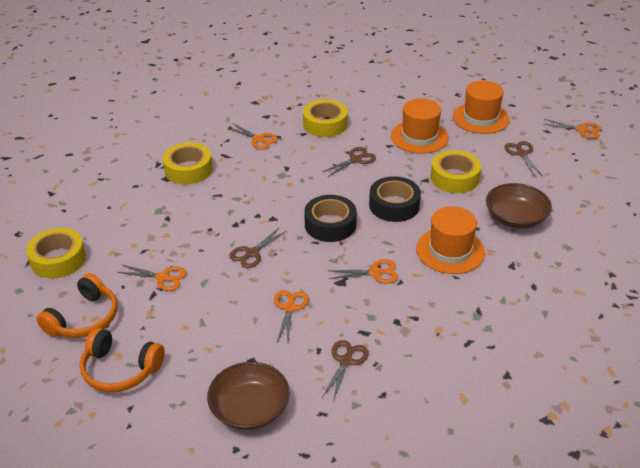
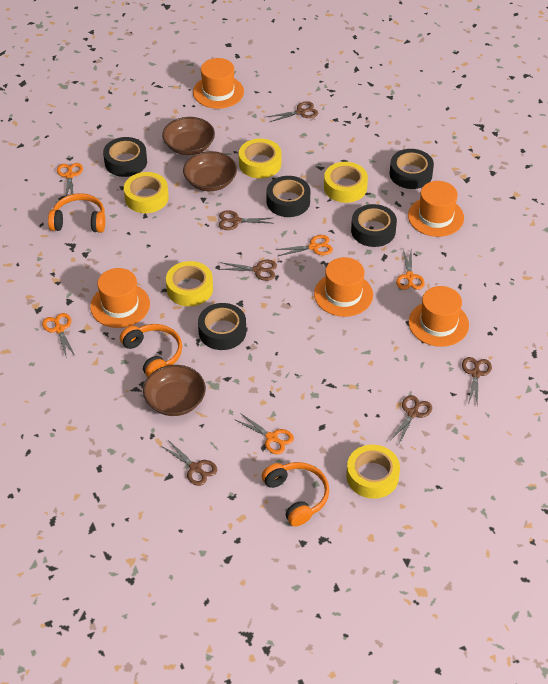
black tape: [304,195,357,242] [369,176,421,222] = 2 -> [103,137,147,177] [198,303,246,350] [267,176,310,217] [351,204,397,247] [390,149,434,189] = 5
brown bowl: [207,362,290,430] [486,183,552,229] = 2 -> [143,365,206,416] [162,117,215,155] [183,151,237,191] = 3
brown scissors: [229,228,286,268] [322,147,376,177] [322,340,369,401] [505,141,543,177] = 4 -> [161,440,217,486] [219,210,272,230] [219,260,277,281] [267,101,318,122] [390,395,432,444] [462,357,492,407] = 6
orange hat: [391,98,449,154] [416,206,485,274] [453,81,509,134] = 3 -> [90,268,150,328] [193,58,244,109] [314,257,373,317] [408,181,464,237] [409,286,469,347] = 5
orange headphones: [36,273,118,338] [80,327,165,392] = 2 -> [48,193,105,233] [120,324,182,377] [262,462,329,526] = 3
yellow tape: [26,228,86,278] [163,143,213,185] [303,99,348,137] [431,150,481,193] = 4 -> [124,172,169,213] [166,261,213,307] [239,139,282,179] [324,162,368,203] [346,445,400,499] = 5

